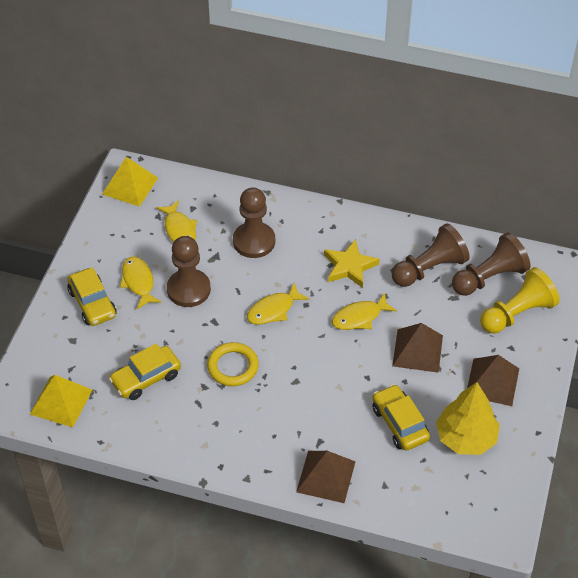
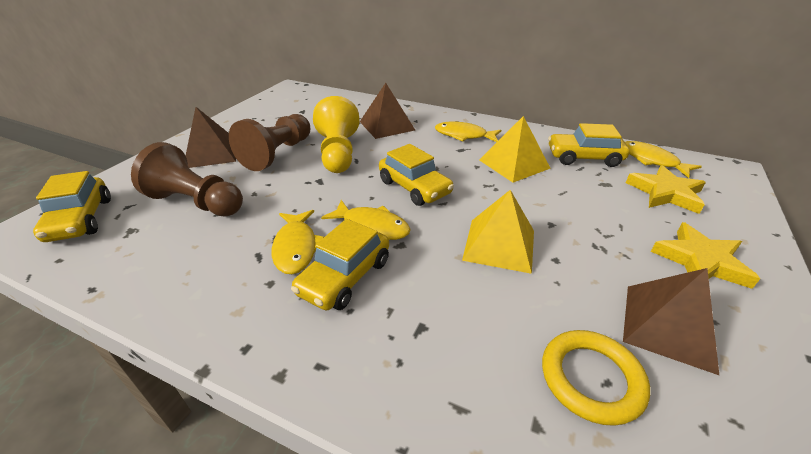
brown pawn: [167,236,211,307] [233,187,275,258] [392,223,470,287] [452,232,531,296] = 4 -> [131,142,243,217] [229,114,310,171] = 2
yellow car: [67,268,117,326] [109,343,181,400] [372,384,430,451] = 3 -> [33,171,111,242] [291,219,389,310] [379,144,454,206] [548,123,630,167] = 4
yellow star: [324,239,380,288] = 1 -> [626,165,706,214] [651,222,760,289] = 2
yellow tree: [436,382,500,455] = 1 -> none = 0

